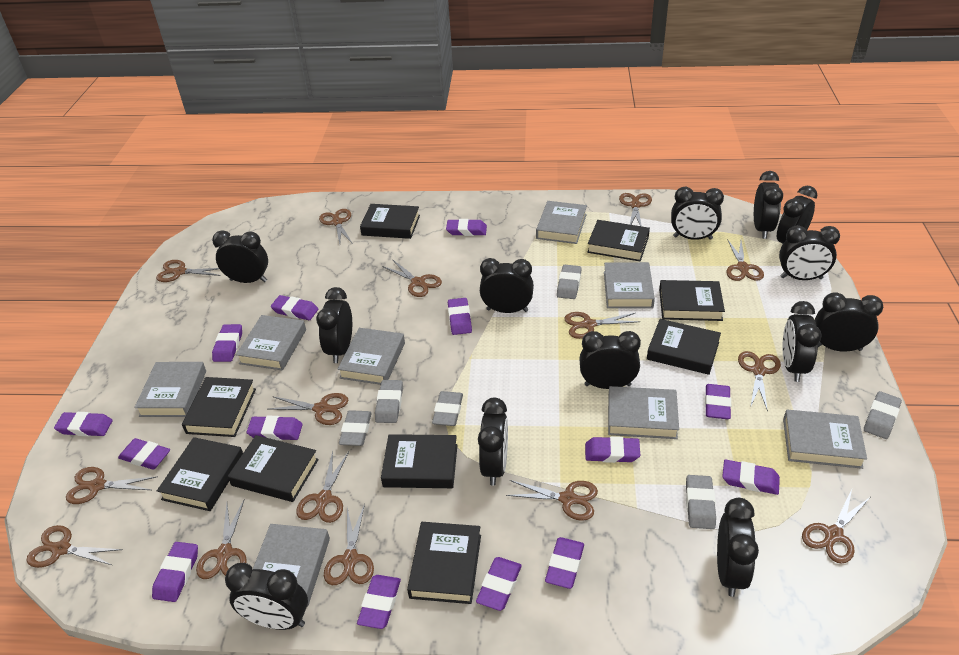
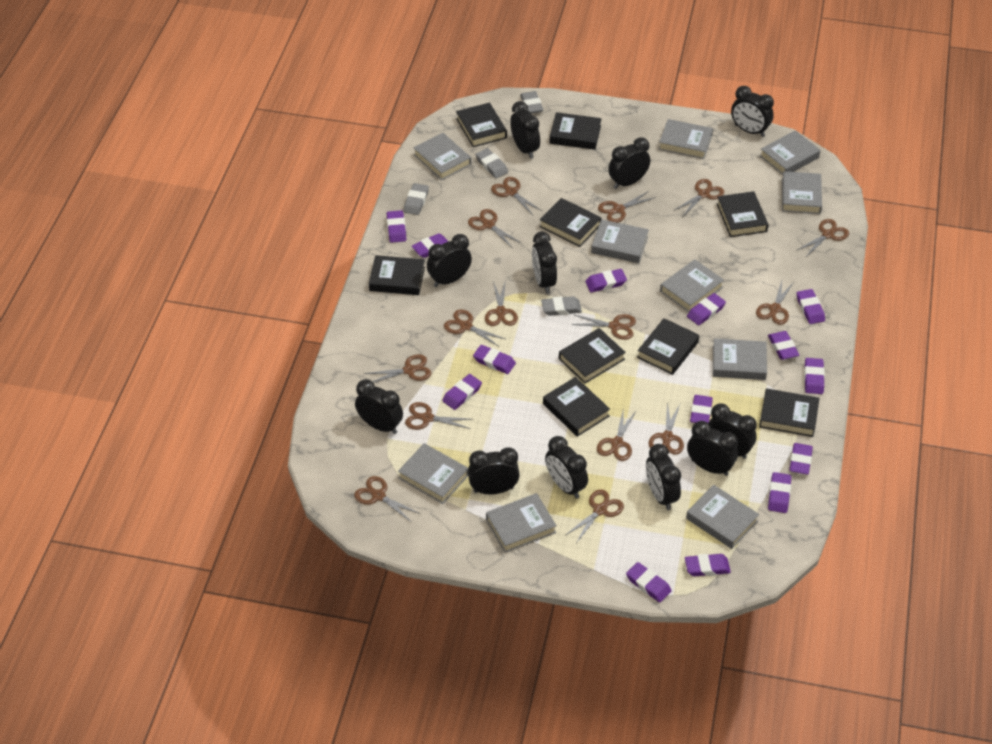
black clock: [212,230,268,283] [225,563,308,630] [316,287,352,363] [478,398,508,486] [480,258,534,313] [579,331,641,389] [671,187,724,240] [717,498,759,597] [754,171,783,239] [777,186,817,245] [779,225,840,280] [783,301,822,382] [815,292,883,352] = 13 -> [355,379,403,434] [427,234,472,287] [468,447,520,495] [510,101,540,159] [532,232,557,294] [545,436,588,499] [608,137,650,189] [646,444,681,510] [687,421,738,476] [708,403,757,459] [731,86,774,137] = 11
grey book: [134,362,206,417] [236,315,306,370] [253,524,330,607] [338,328,405,385] [536,201,587,244] [604,262,655,308] [608,386,679,439] [783,410,867,469] = 8 -> [398,443,468,504] [413,133,471,180] [486,493,557,553] [591,219,649,263] [659,119,713,159] [660,259,724,312] [686,485,759,549] [713,338,767,380] [760,130,821,175] [782,171,822,214] = 10
grey eraser: [339,410,372,446] [375,380,403,423] [432,391,463,426] [557,265,582,299] [686,475,716,529] [864,391,902,439] = 6 -> [404,183,429,215] [476,148,508,178] [520,91,543,113] [541,296,582,316] = 4

